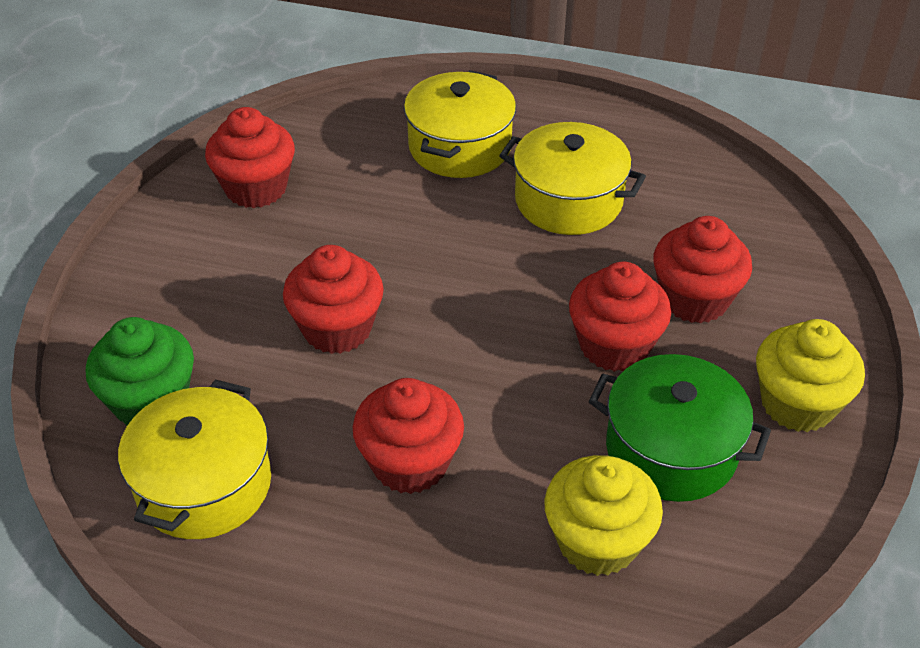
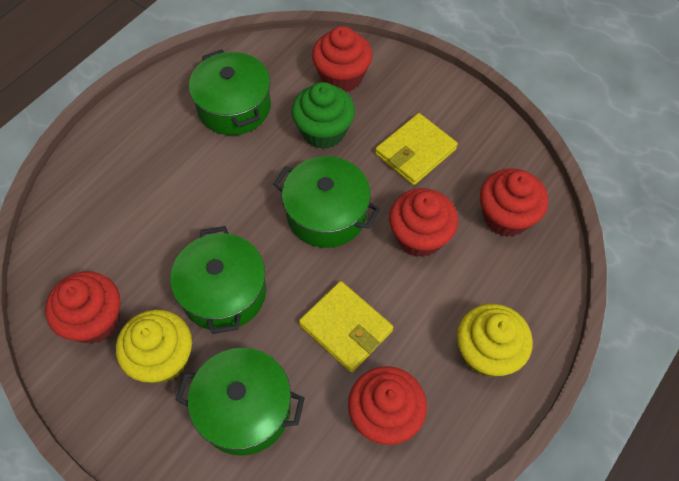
green pot: [589,354,771,502] = 1 -> [170,226,266,334] [176,348,305,456] [189,49,271,135] [273,156,380,248] = 4
yellow pot: [118,379,271,539] [404,70,516,178] [499,122,646,235] = 3 -> none = 0
yellow wallet: none = 0 -> [299,281,393,372] [375,113,458,185] = 2

